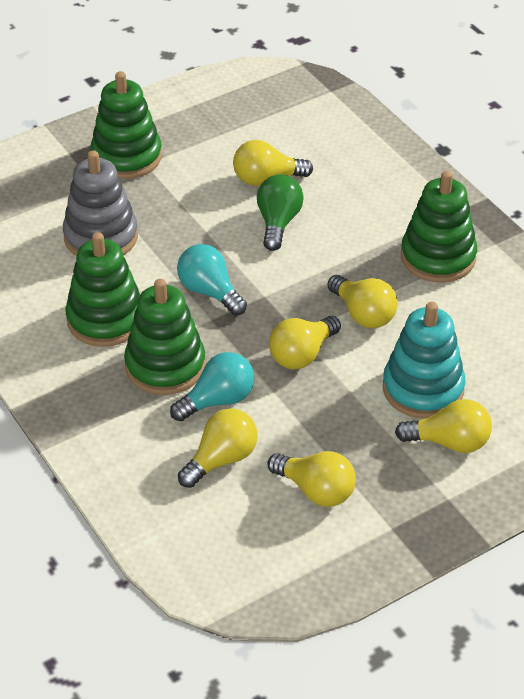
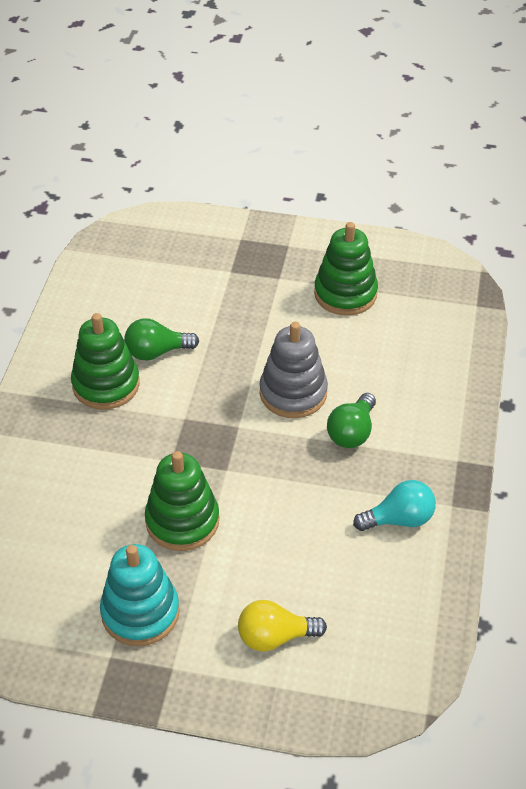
green light bulb: [257,174,304,251] = 1 -> [124,319,199,361] [327,393,376,448] = 2
green stacking toy: [65,232,140,347] [91,71,162,179] [124,279,206,395] [401,171,477,283] = 4 -> [71,313,140,410] [145,451,219,551] [314,222,378,316] = 3
turquoise light bulb: [170,352,254,421] [177,244,247,315] = 2 -> [353,480,436,531] = 1
yellow light bulb: [178,408,258,488] [233,140,313,186] [267,451,356,507] [269,316,341,369] [327,275,398,328] [395,399,492,453] = 6 -> [238,600,327,651] = 1

